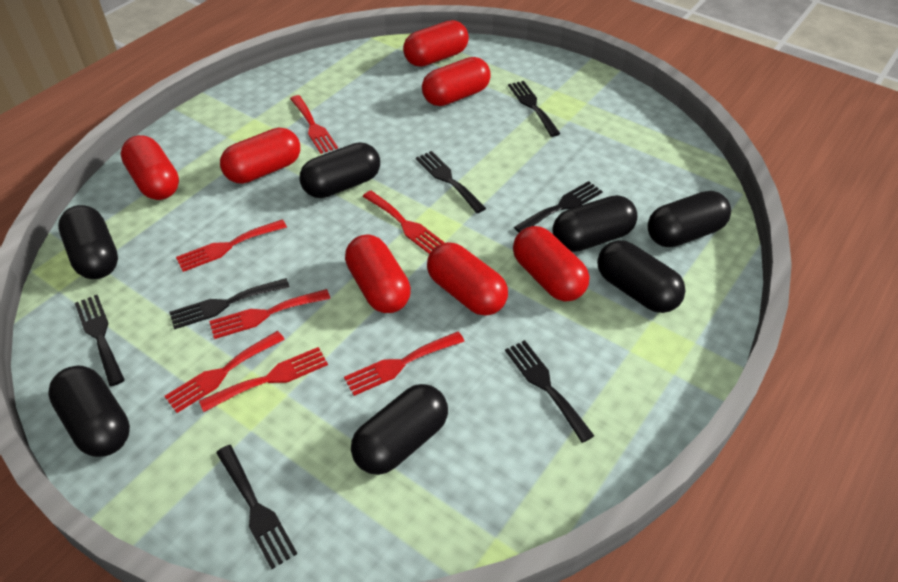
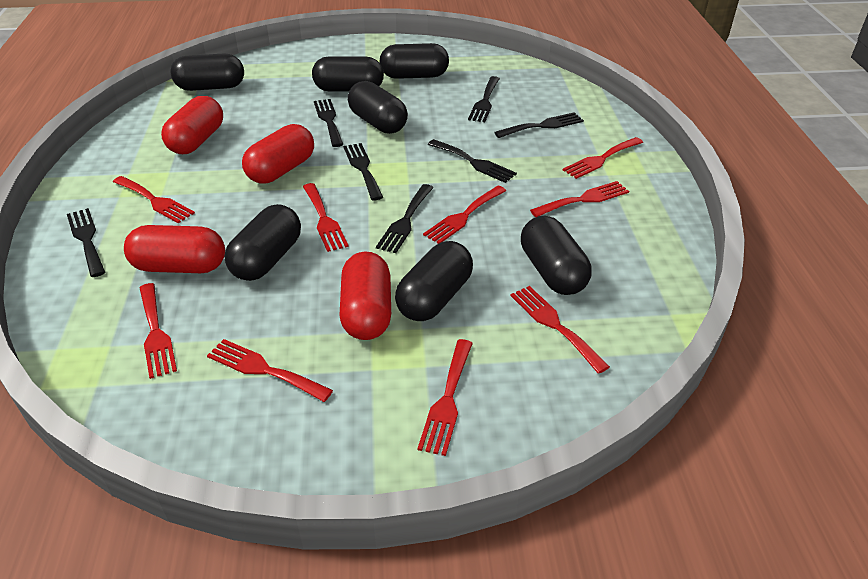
red capsule: [121,135,179,200] [220,128,300,184] [345,234,411,313] [403,20,469,67] [422,57,491,106] [427,242,508,316] [513,226,589,301] = 7 -> [124,225,225,273] [161,96,223,154] [242,124,314,184] [339,252,391,340] = 4
red fork: [164,331,285,413] [176,219,287,272] [199,347,328,412] [209,289,330,339] [290,95,338,154] [344,331,465,396] [363,191,445,254] = 7 -> [113,176,195,223] [139,283,177,379] [207,339,333,402] [303,183,349,252] [417,339,473,456] [423,186,506,244] [510,286,610,374] [530,181,629,217] [563,137,643,179] = 9

